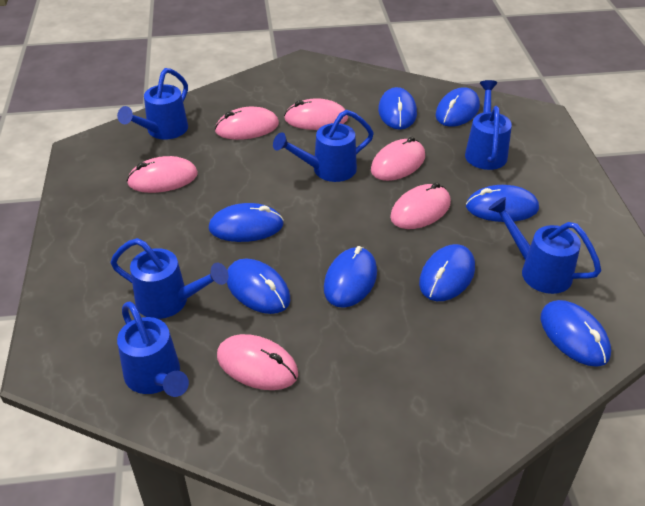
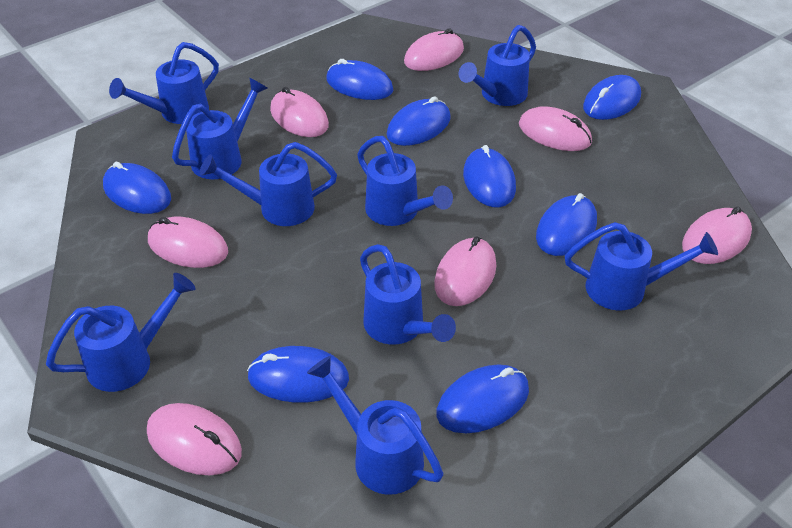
blue watering can: [110,238,229,319] [117,68,188,140] [117,301,189,397] [273,110,374,182] [465,80,512,170] [488,197,601,294] = 6 -> [46,273,196,392] [109,42,219,124] [172,78,268,179] [200,142,337,226] [307,356,443,495] [357,136,453,226] [360,244,456,344] [458,25,536,106] [565,222,718,311] = 9
pink mouse: [127,156,198,193] [215,107,279,140] [217,334,298,390] [284,98,348,130] [371,137,425,181] [390,183,451,229] = 6 -> [147,403,242,475] [148,217,228,268] [270,87,329,137] [404,28,464,71] [434,236,496,306] [519,106,592,151] [682,207,752,264] = 7

